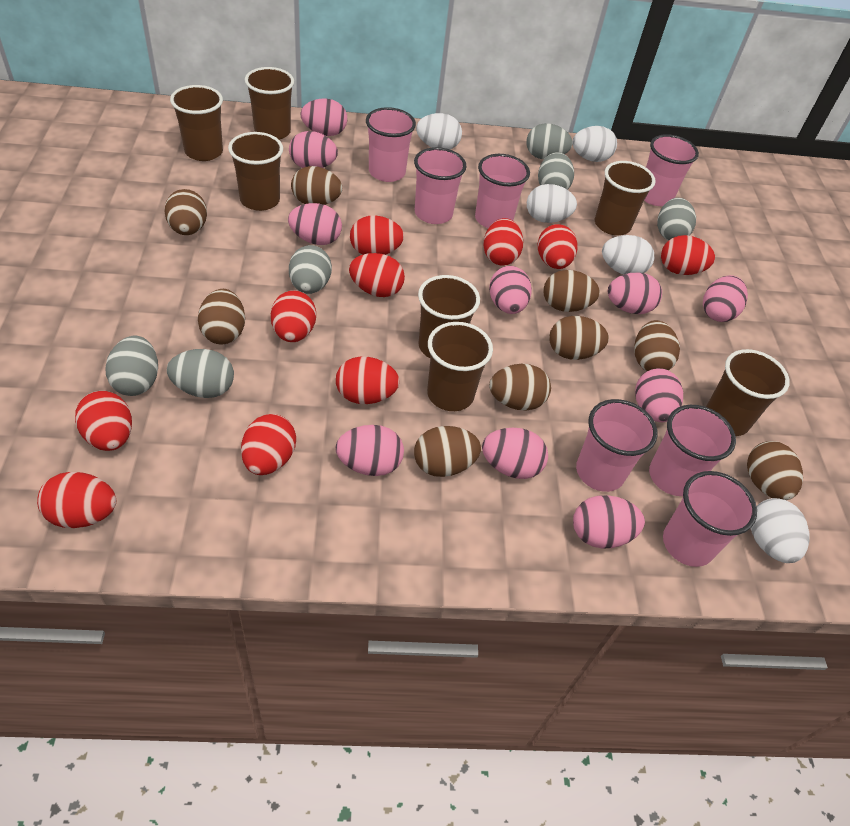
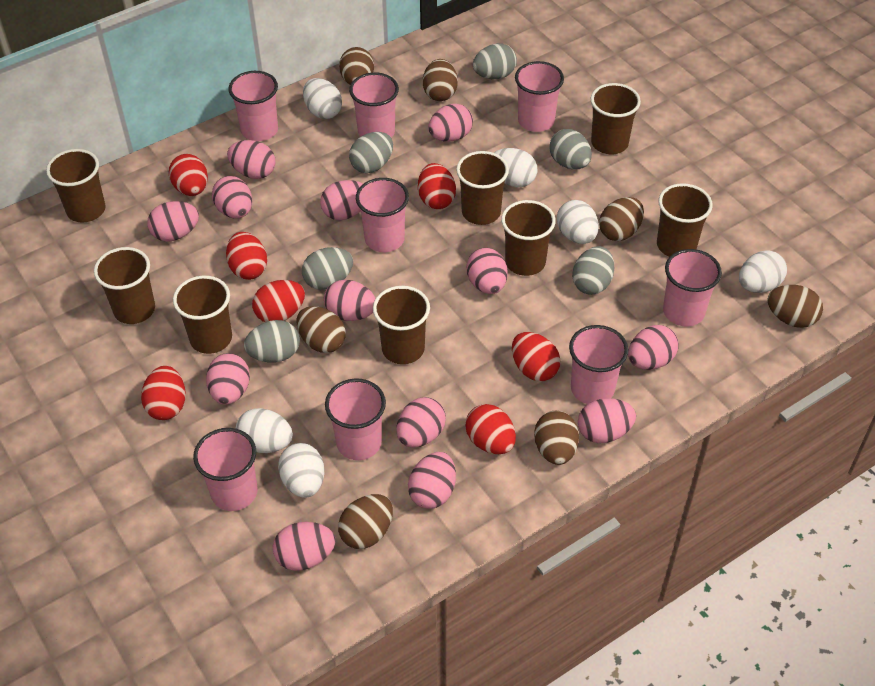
brown cup: [170,85,223,161] [228,132,283,211] [245,67,294,140] [418,275,480,358] [427,322,493,411] [595,161,656,235] [706,349,790,436] = 7 -> [46,149,106,223] [94,247,155,324] [173,276,232,354] [373,286,430,364] [456,151,509,225] [501,200,556,276] [590,83,641,154] [657,183,713,257] = 8
brown egg: [164,189,207,235] [198,289,245,344] [291,166,342,205] [414,426,481,477] [489,364,551,411] [543,270,600,312] [549,316,609,360] [634,320,680,371] [747,441,803,500] = 9 -> [296,306,346,353] [338,494,393,549] [339,47,374,85] [423,59,458,101] [534,411,579,465] [599,197,644,241] [767,285,823,328] = 7
pink cup: [366,107,416,182] [414,147,467,224] [475,154,530,228] [576,399,658,492] [644,134,699,206] [649,405,736,496] [663,471,757,567] = 7 -> [193,428,257,511] [228,71,278,141] [325,378,386,460] [349,73,399,138] [356,178,409,252] [515,61,564,132] [569,325,628,404] [663,249,722,327] = 8
pink egg: [288,203,342,245] [289,131,338,168] [300,98,347,136] [335,425,404,476] [482,428,548,479] [489,266,532,314] [573,495,645,548] [608,273,662,314] [635,368,683,422] [703,275,748,322] = 10 -> [147,201,199,242] [206,353,250,405] [212,176,252,219] [227,140,275,179] [273,522,335,571] [320,180,363,220] [324,280,376,321] [396,397,446,447] [408,452,456,509] [428,103,473,142] [467,248,508,294] [578,398,636,443] [628,325,678,370] = 13
red egg: [37,472,116,528] [75,391,132,451] [241,414,296,475] [271,290,316,342] [336,356,400,404] [349,253,405,297] [350,216,404,255] [483,218,523,266] [537,224,578,269] [661,235,715,275] = 10 -> [141,366,186,420] [169,154,208,196] [226,232,267,280] [252,280,305,322] [418,163,456,209] [465,404,516,454] [512,332,561,381] = 7
white egg: [416,113,462,149] [527,184,577,223] [572,126,617,162] [602,235,654,274] [751,498,810,563] = 5 -> [236,408,293,453] [278,443,324,498] [303,78,342,119] [494,148,537,187] [557,200,599,244] [739,250,787,293] = 6

